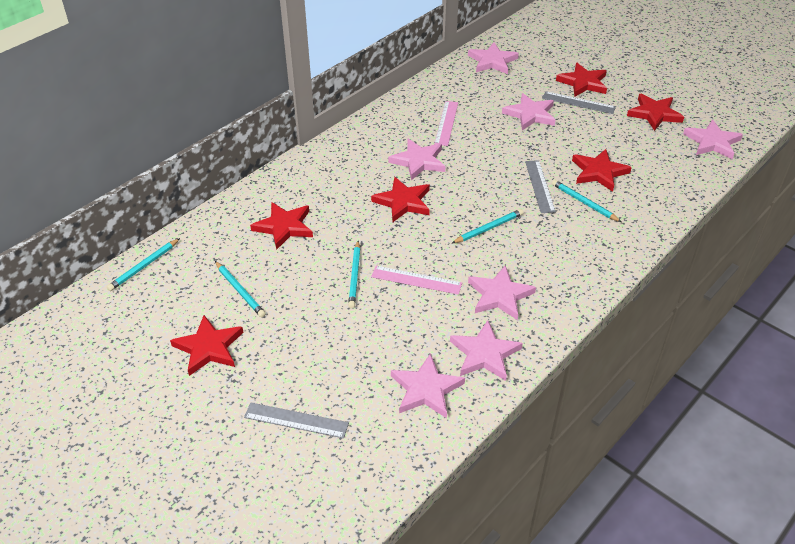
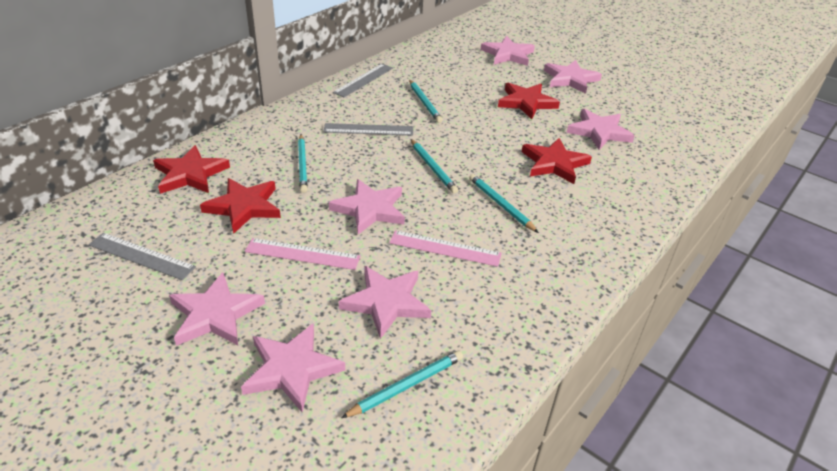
red star: [170,315,244,376] [250,202,313,250] [371,177,430,222] [556,63,607,97] [572,149,632,192] [627,94,684,131] = 6 -> [153,145,230,194] [200,178,281,234] [498,83,560,119] [522,138,592,184] = 4

